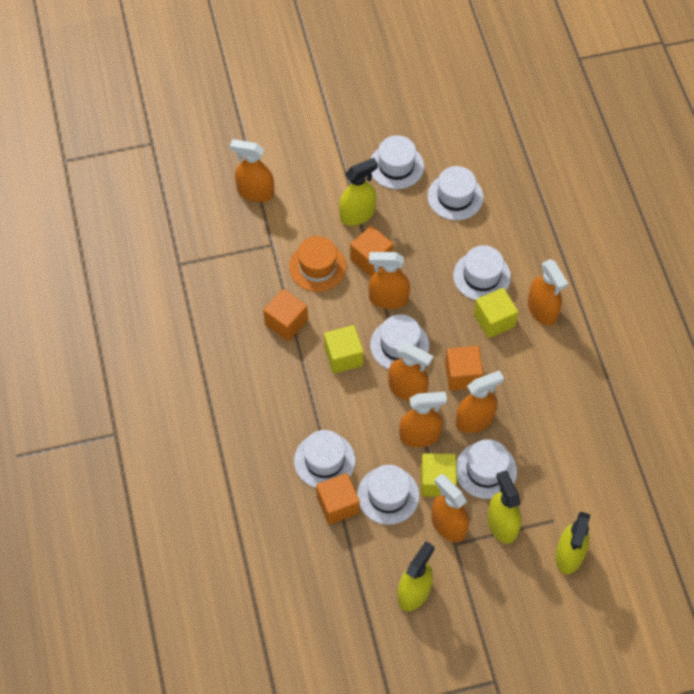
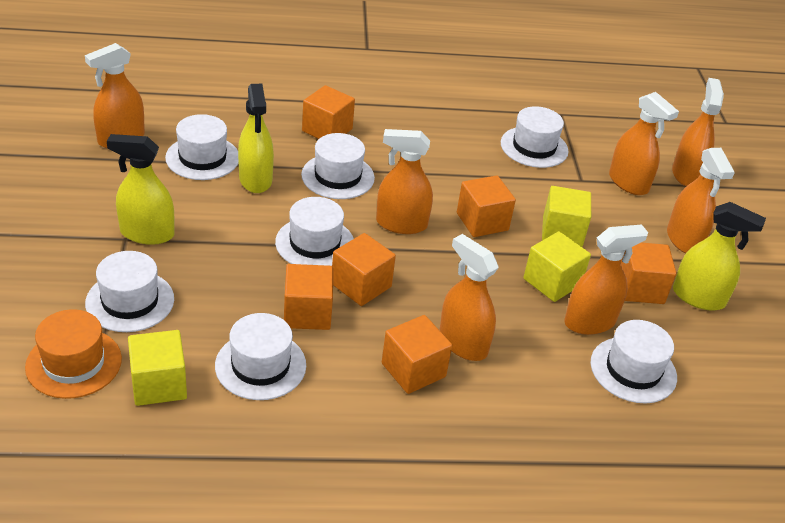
orange cube: [263,289,308,341] [316,473,360,525] [350,226,393,277] [445,346,483,391] = 4 -> [284,264,333,330] [302,85,355,139] [332,233,396,306] [382,315,452,394] [457,175,516,237] [621,242,676,304] = 6
yellow spray bottle: [339,158,378,226] [398,541,435,611] [487,470,521,544] [555,512,590,574] = 4 -> [107,134,175,245] [238,84,274,193] [673,202,766,311] = 3

